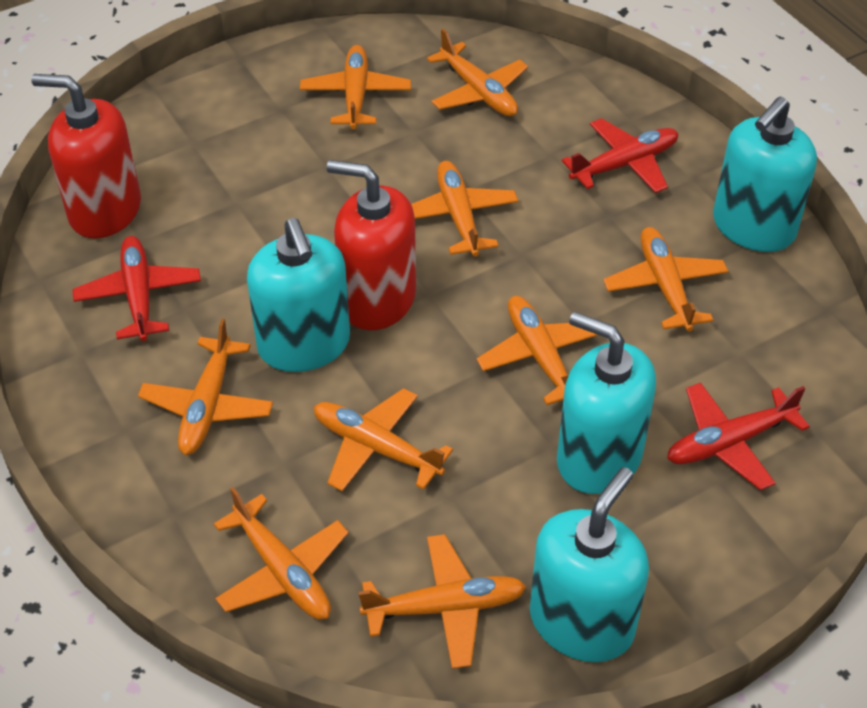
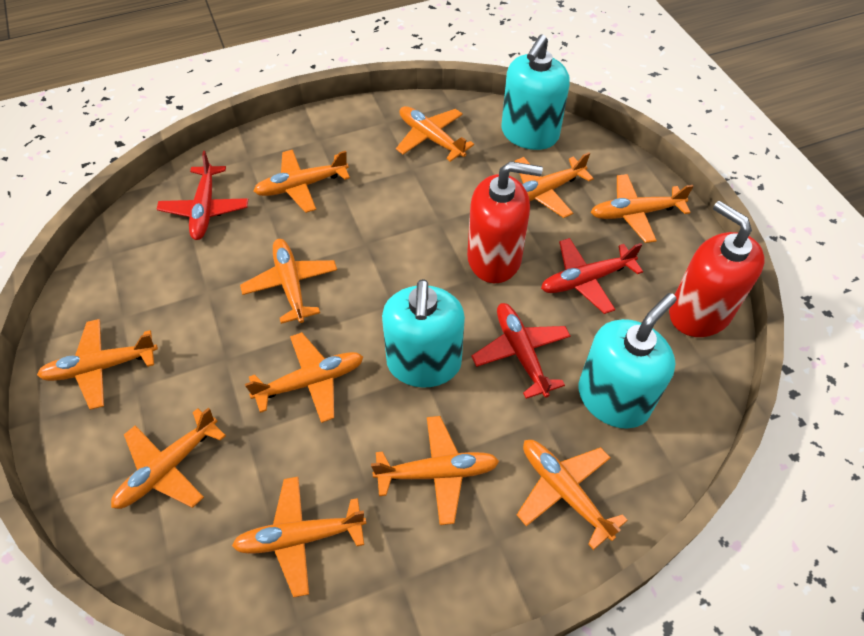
orange plane: [138,318,273,455] [214,487,349,620] [300,45,411,129] [314,388,453,491] [358,534,526,669] [411,161,518,256] [427,29,528,117] [477,296,598,405] [603,227,728,331] = 9 -> [37,319,158,410] [111,407,226,509] [232,477,366,597] [240,239,337,324] [245,332,363,423] [253,149,350,213] [371,416,499,525] [396,106,474,162] [515,152,594,218] [517,440,628,550] [591,174,694,243] = 11
turquoise soap dispenser: [247,218,350,372] [530,467,649,662] [557,312,656,494] [713,96,817,252] = 4 -> [382,279,465,388] [501,35,570,150] [578,293,677,429] = 3

